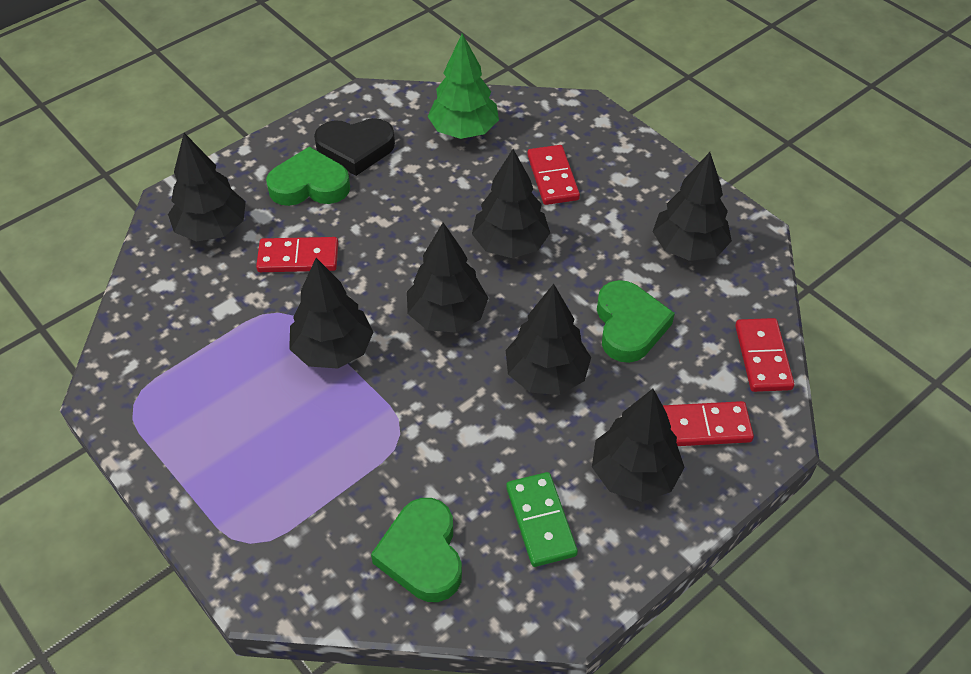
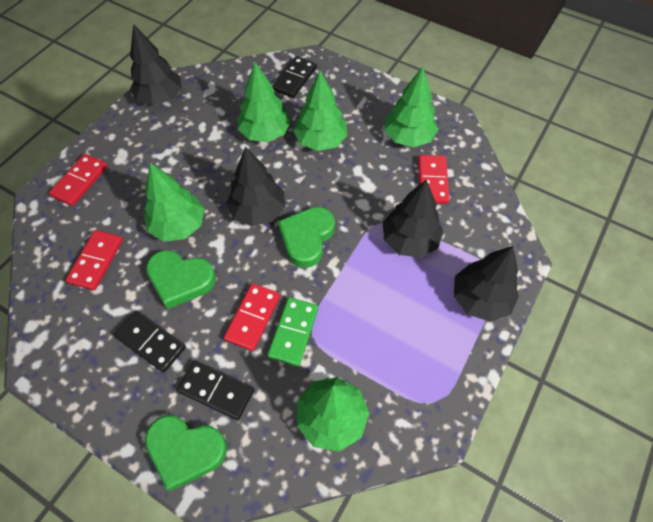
black domino: none = 0 -> [114,311,186,373] [177,360,254,420] [272,56,317,98] = 3
black heart: [314,118,395,176] = 1 -> none = 0
black tree: [168,133,246,242] [289,258,373,369] [407,222,488,333] [472,149,550,258] [506,284,591,395] [592,389,685,502] [652,152,732,261] = 7 -> [130,24,182,105] [226,147,285,226] [383,179,443,258] [453,246,519,322] = 4
green tree: [428,33,499,139] = 1 -> [144,163,205,242] [238,62,291,142] [293,71,348,151] [297,377,369,452] [384,67,439,147] = 5

